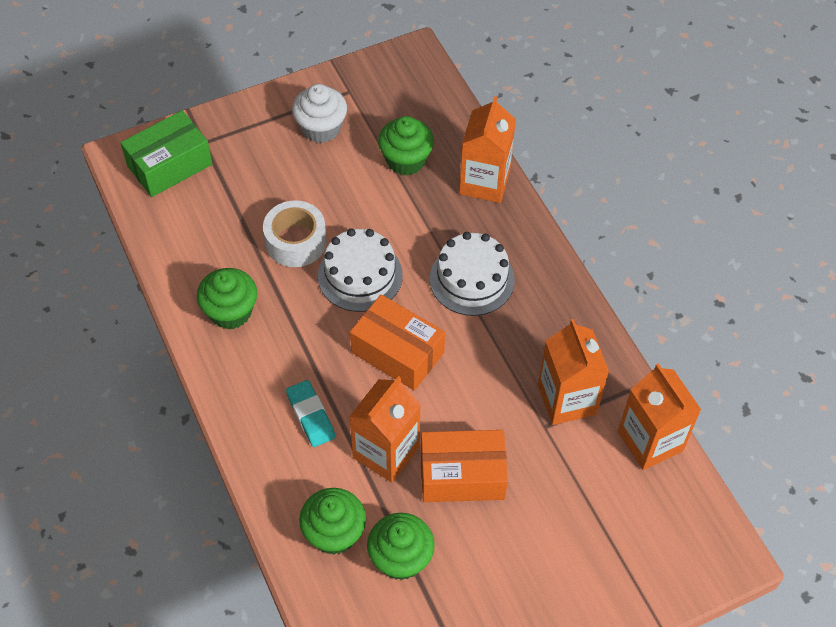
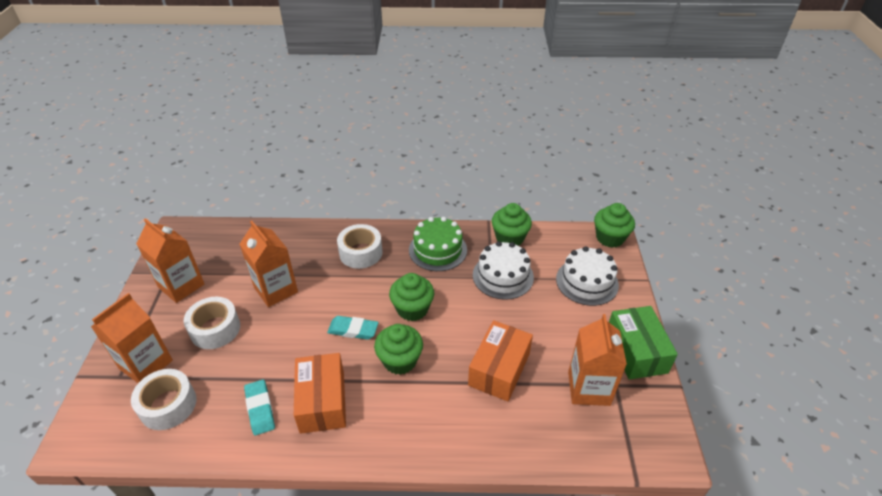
green cake: none = 0 -> [409,217,467,271] = 1
turquoise eraser: [286,380,336,447] = 1 -> [244,380,275,436] [327,316,379,340] = 2
white cupcake: [292,84,347,143] = 1 -> none = 0
white tape: [263,200,327,267] = 1 -> [131,369,196,430] [184,297,240,349] [337,224,382,269] = 3

